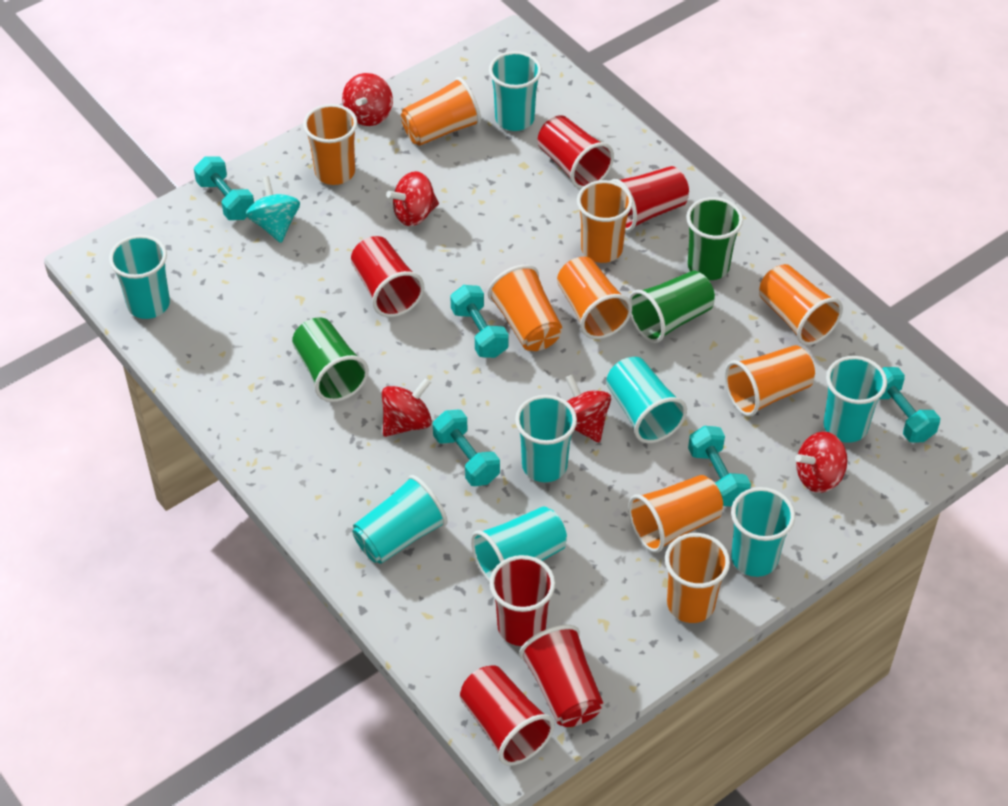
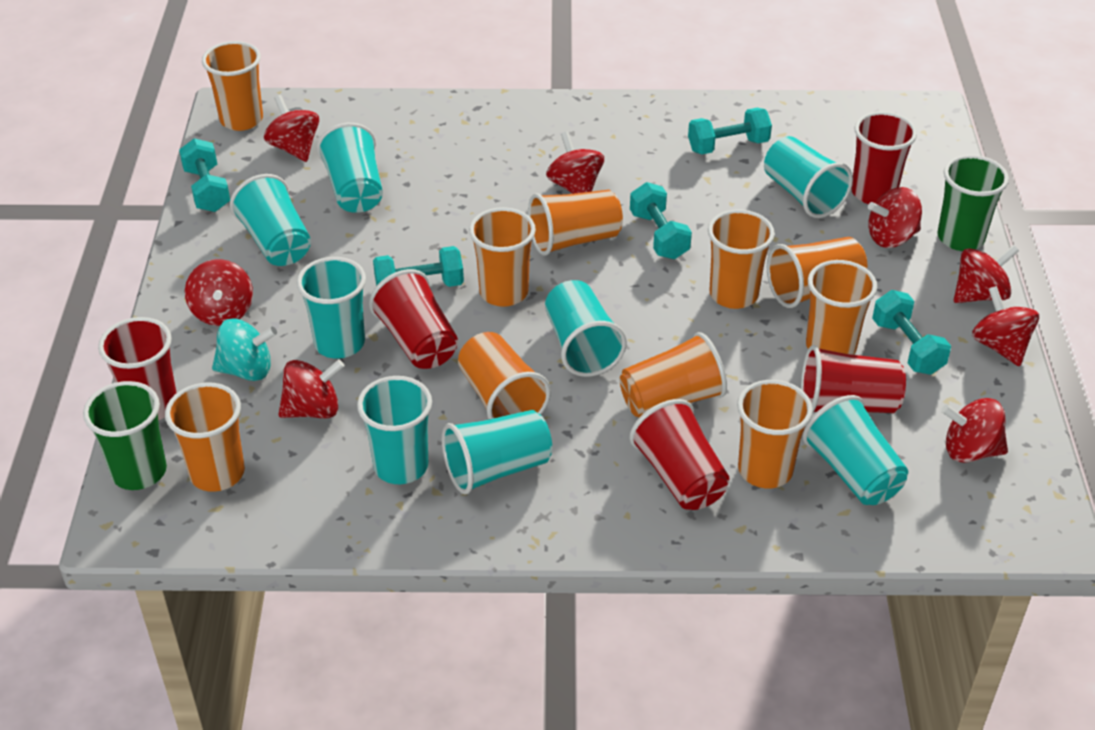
green cup: [292,317,369,402] [629,271,715,343] [686,197,743,280] = 3 -> [83,381,167,490] [937,155,1009,251] = 2
orange cup: [303,104,357,185] [401,77,481,146] [487,265,562,351] [557,257,632,339] [577,180,633,263] [628,475,723,553] [665,533,730,623] [724,345,815,417] [759,264,843,345] = 9 -> [165,383,245,492] [202,41,263,131] [458,332,551,419] [469,207,536,307] [528,190,623,256] [619,332,727,418] [708,210,775,309] [737,380,813,488] [767,237,867,308] [806,260,878,355] = 10
red cup: [351,236,424,317] [460,665,555,766] [489,555,555,646] [519,625,603,727] [537,115,614,189] [610,166,689,231] = 6 -> [98,317,177,420] [369,269,458,369] [629,399,730,510] [801,345,906,413] [851,112,917,204] = 5
red spinning top: [342,73,393,126] [382,378,432,437] [386,171,439,226] [565,375,611,443] [795,432,847,493] = 5 -> [185,259,253,326] [264,95,319,162] [279,359,345,418] [546,132,604,194] [868,187,922,248] [941,398,1008,463] [954,245,1019,303] [972,286,1039,366] = 8

